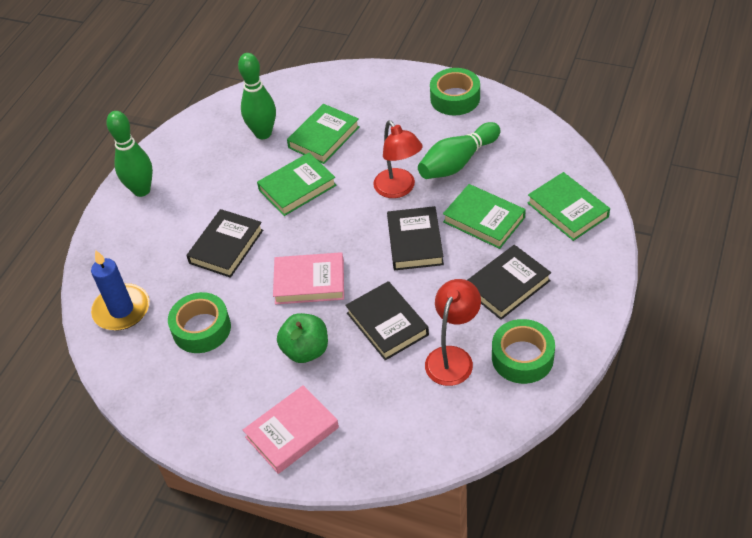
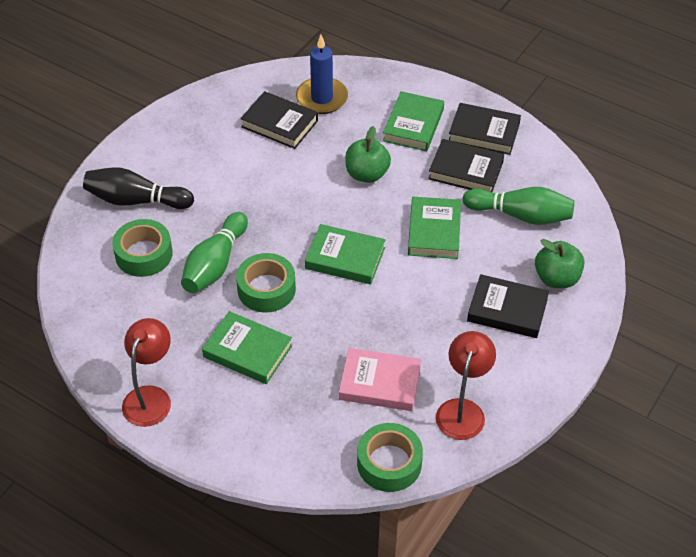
black bowling pin: none = 0 -> [83,167,194,209] = 1
green apple: [277,313,328,363] = 1 -> [345,126,391,183] [535,239,584,288] = 2
green bowling pin: [106,111,153,197] [238,53,276,139] [418,122,500,179] = 3 -> [181,212,248,293] [462,187,574,225] = 2
pink book: [243,385,339,474] [273,252,344,304] = 2 -> [339,348,421,411] = 1

